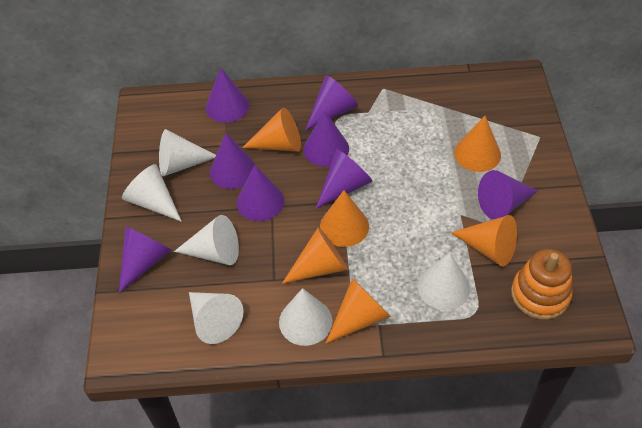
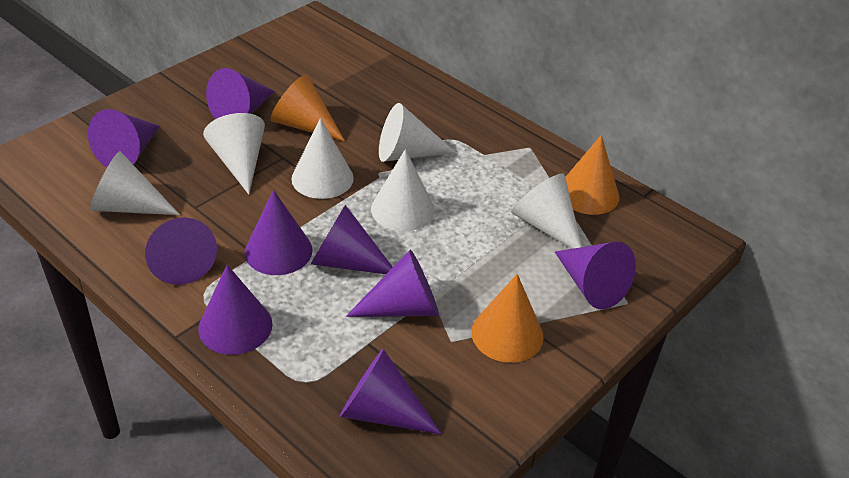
orange cone: [242,108,301,152] [282,227,348,284] [320,190,369,247] [325,278,391,344] [450,215,517,267] [454,116,501,172] = 6 -> [271,74,345,141] [471,274,544,363] [565,135,619,215] = 3
orange stacking toy: [511,249,573,320] = 1 -> none = 0
purple cone: [119,226,171,293] [206,68,249,123] [210,133,255,189] [237,165,285,221] [303,111,349,167] [305,75,358,130] [316,149,372,209] [478,170,538,220] = 8 -> [88,109,160,167] [145,217,217,285] [198,265,273,355] [206,68,275,119] [244,190,313,275] [311,205,393,274] [340,349,442,435] [346,250,439,317] [555,242,636,309] = 9

